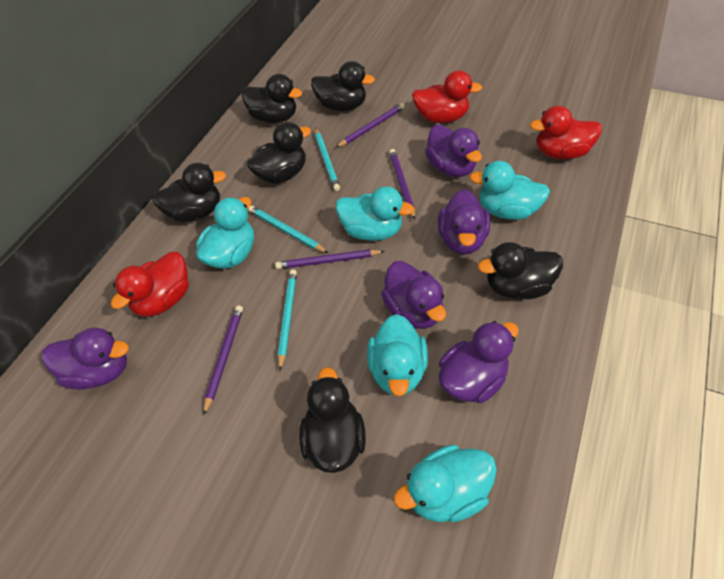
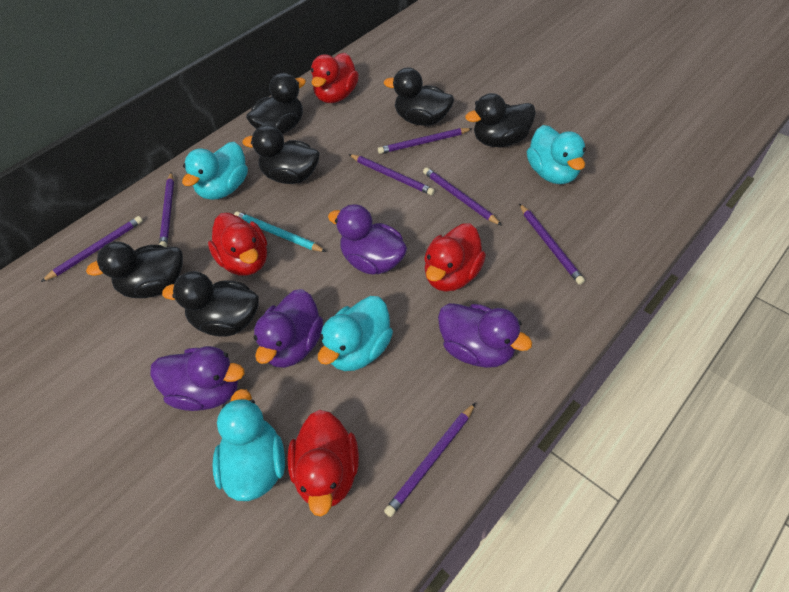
purple duck: [42,328,129,390] [381,261,446,329] [425,125,482,177] [438,189,490,255] [438,321,519,403] = 5 -> [150,346,244,411] [254,289,323,368] [328,204,407,275] [438,303,532,368] = 4
purple pencil: [203,305,243,416] [275,249,385,269] [335,103,405,148] [389,149,415,220] = 4 -> [41,216,143,282] [159,172,174,247] [349,154,435,195] [378,128,473,154] [384,403,475,517] [423,167,502,226] [519,203,585,285] = 7
red duck: [111,252,189,317] [412,70,483,123] [530,106,602,159] = 3 -> [208,213,267,276] [287,410,359,517] [311,53,359,103] [424,223,486,292] = 4
turquoise duck: [196,197,254,269] [336,186,414,241] [367,314,428,396] [393,445,497,522] [469,161,550,220] = 5 -> [182,142,248,200] [213,389,285,501] [318,296,393,371] [527,125,586,184] = 4
turquoise pencil: [248,205,328,253] [278,269,297,371] [315,128,340,191] = 3 -> [234,211,326,252] = 1

